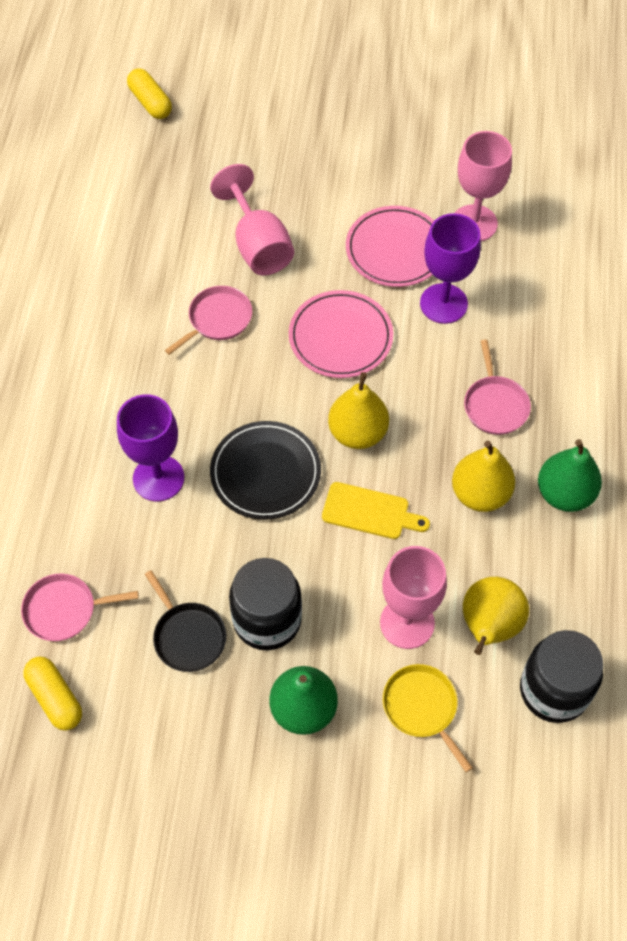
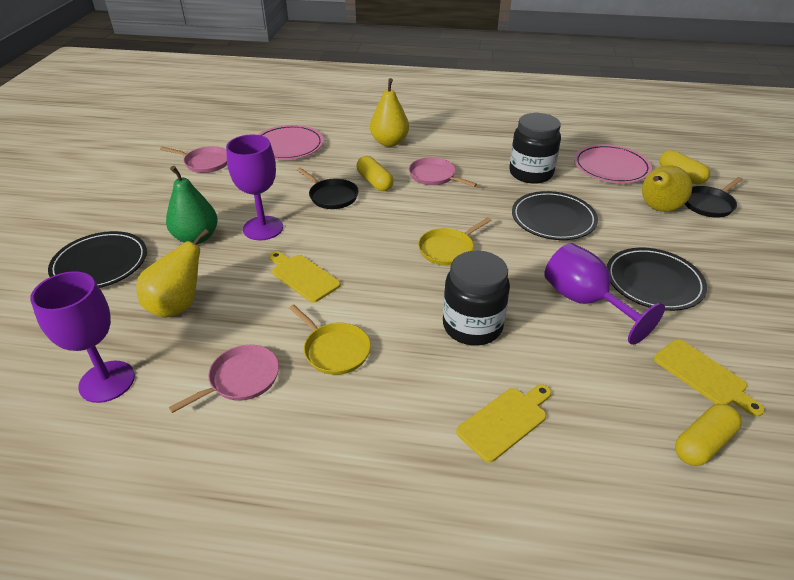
black pan: [145,570,226,672] = 1 -> [297,168,359,209] [685,177,743,218] = 2
black plate: [210,421,321,520] = 1 -> [48,231,147,288] [512,191,598,240] [607,248,707,311] = 3
green pear: [270,666,338,735] [538,439,602,512] = 2 -> [166,166,218,244] = 1
pink goblet: [210,164,294,275] [380,546,447,649] [455,131,512,241] = 3 -> none = 0
purple goblet: [117,394,184,501] [420,213,481,324] = 2 -> [30,271,135,403] [226,135,283,240] [544,243,665,345] = 3
yellow capsule: [23,657,82,730] [127,68,172,119] = 2 -> [356,156,394,191] [659,150,710,184] [675,404,742,466] = 3
yellow cutting board: [322,482,430,539] = 1 -> [269,251,341,303] [456,384,551,462] [654,339,765,417] = 3
yellow pan: [383,664,473,772] = 1 -> [289,305,371,375] [418,217,491,265] = 2

